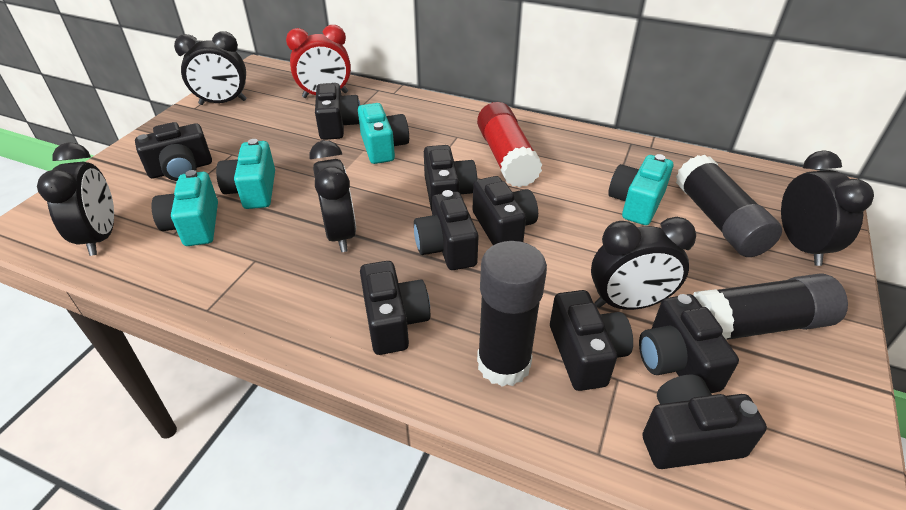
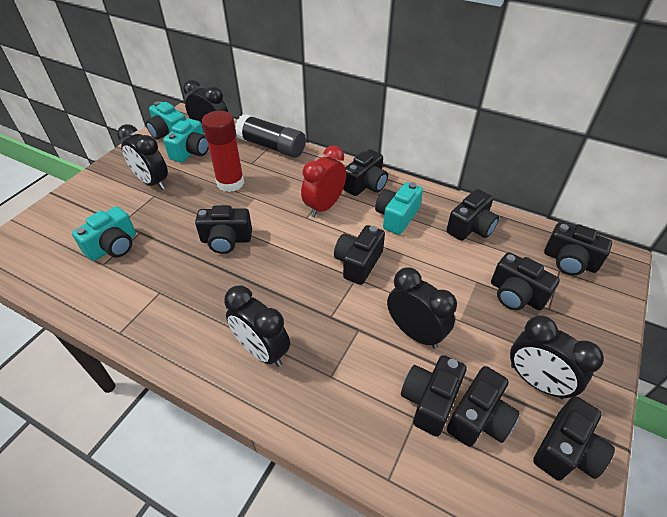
black glue stick: [477,241,547,387] [676,155,782,257] [693,274,848,340] = 3 -> [235,114,306,158] = 1

